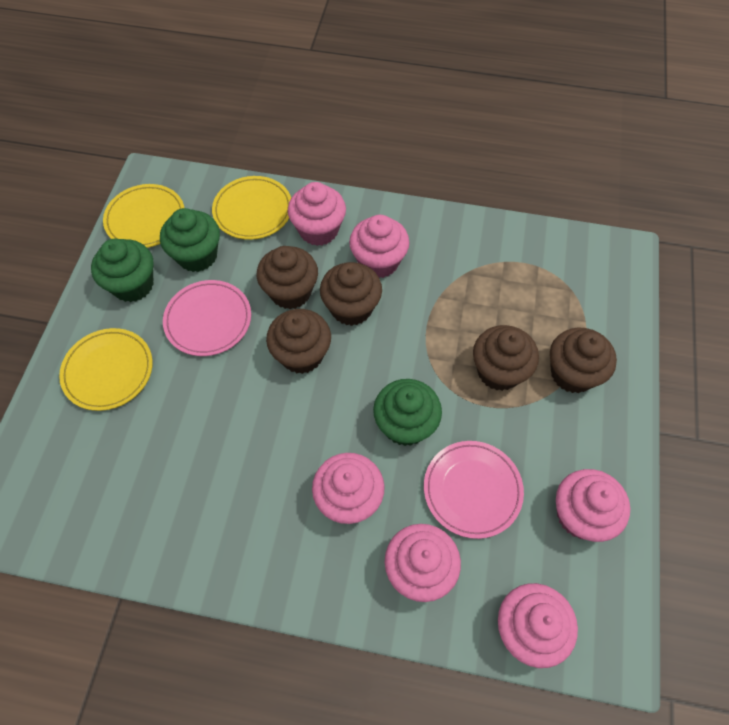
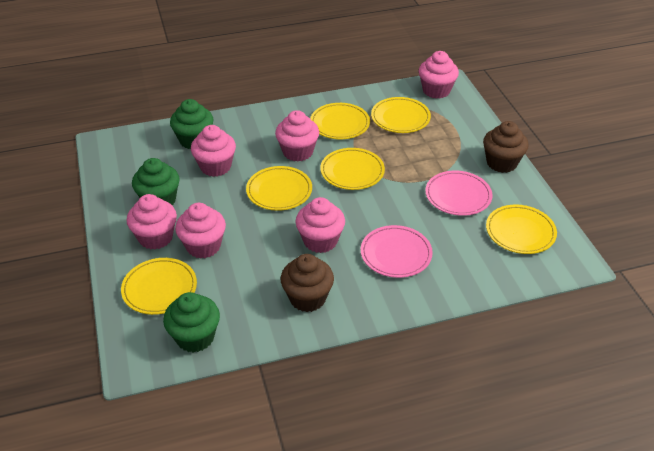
brown cupcake: [257,246,318,309] [266,309,331,374] [320,262,382,326] [473,325,539,391] [550,327,617,393] = 5 -> [281,254,334,312] [483,121,529,173] = 2
yellow plate: [59,328,153,411] [103,184,184,248] [212,176,291,240] = 3 -> [121,258,197,315] [246,166,312,211] [310,103,370,139] [320,148,385,190] [371,97,431,133] [486,205,557,254] = 6

